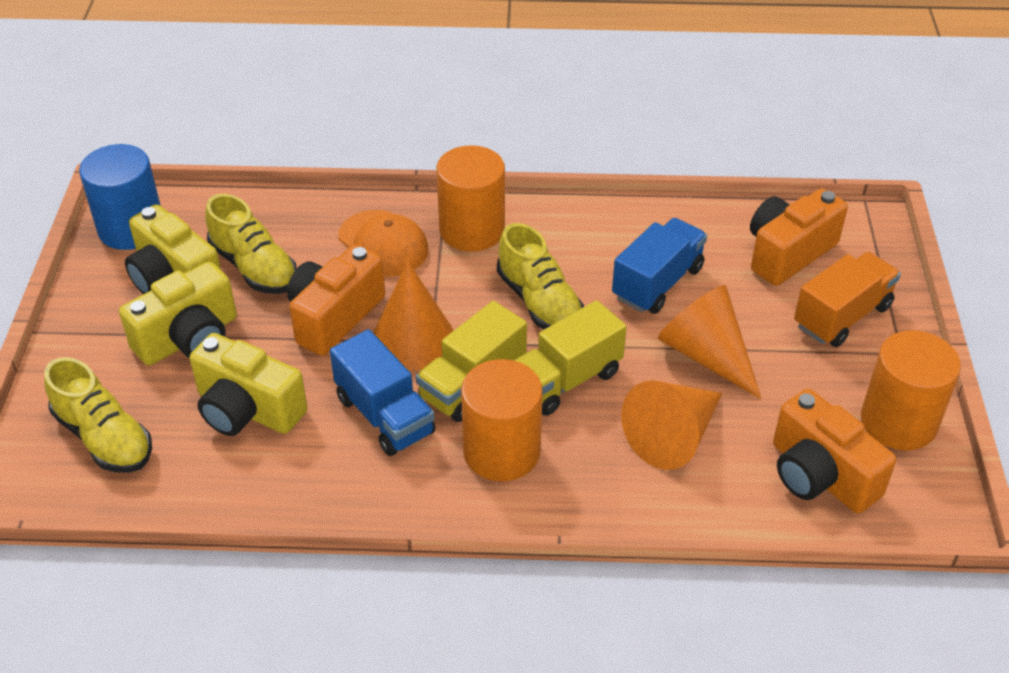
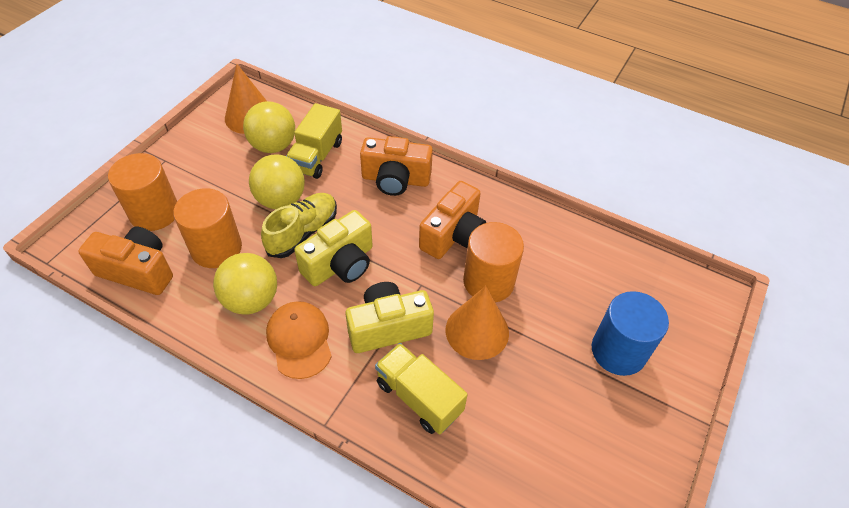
blue truck: [330,329,436,456] [612,218,707,314] = 2 -> none = 0
orange cone: [373,261,454,371] [621,380,722,470] [658,285,762,399] = 3 -> [225,64,267,134] [446,286,509,360] = 2
orange truck: [794,252,901,347] = 1 -> none = 0
yellow ball: none = 0 -> [213,253,277,315] [243,101,295,153] [249,154,305,209] = 3
yellow camera: [119,261,237,365] [125,204,221,294] [190,333,307,436] = 3 -> [294,210,373,286] [345,282,434,353] = 2
yellow shoe: [44,357,152,473] [205,194,297,294] [497,223,584,330] = 3 -> [261,193,337,258] = 1

